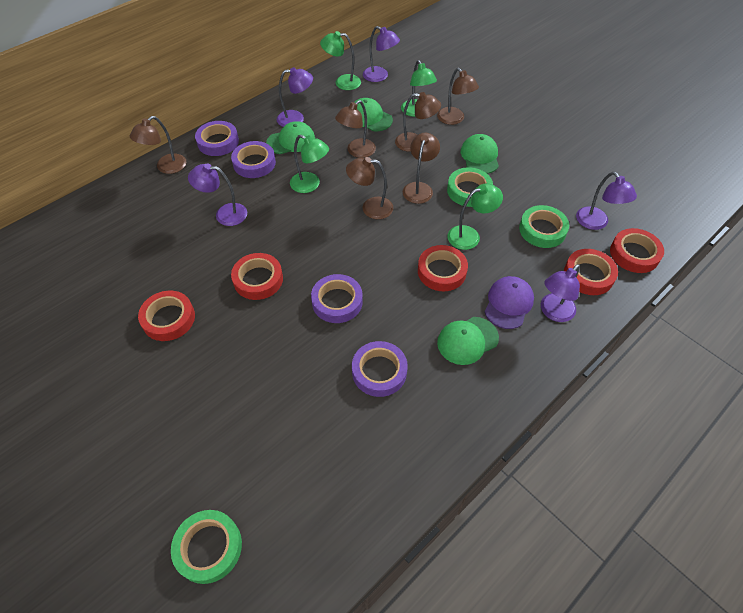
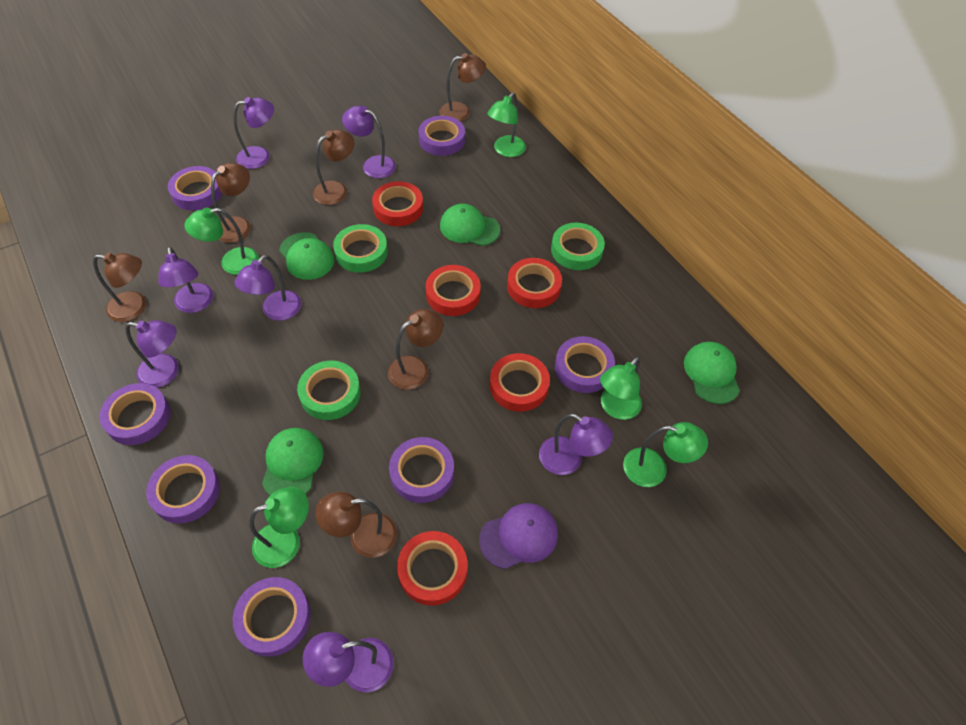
green lamp: [290,135,329,193] [320,31,361,90] [401,60,437,117] [447,183,503,250] = 4 -> [184,207,259,275] [249,487,309,568] [487,93,526,157] [600,357,642,420] [623,422,708,487] = 5
purple lamp: [188,164,247,226] [277,67,313,127] [363,26,400,82] [541,264,580,322] [576,172,637,230] = 5 -> [125,320,179,388] [158,247,213,313] [233,97,274,169] [235,255,301,321] [303,632,394,692] [342,106,396,178] [539,414,613,475] = 7
purple tape: [195,121,239,156] [231,141,276,178] [311,274,363,323] [352,341,408,397] = 4 -> [99,383,170,445] [146,455,220,524] [168,166,222,211] [233,577,311,657] [389,437,454,503] [418,116,465,156] [555,336,615,393] = 7

